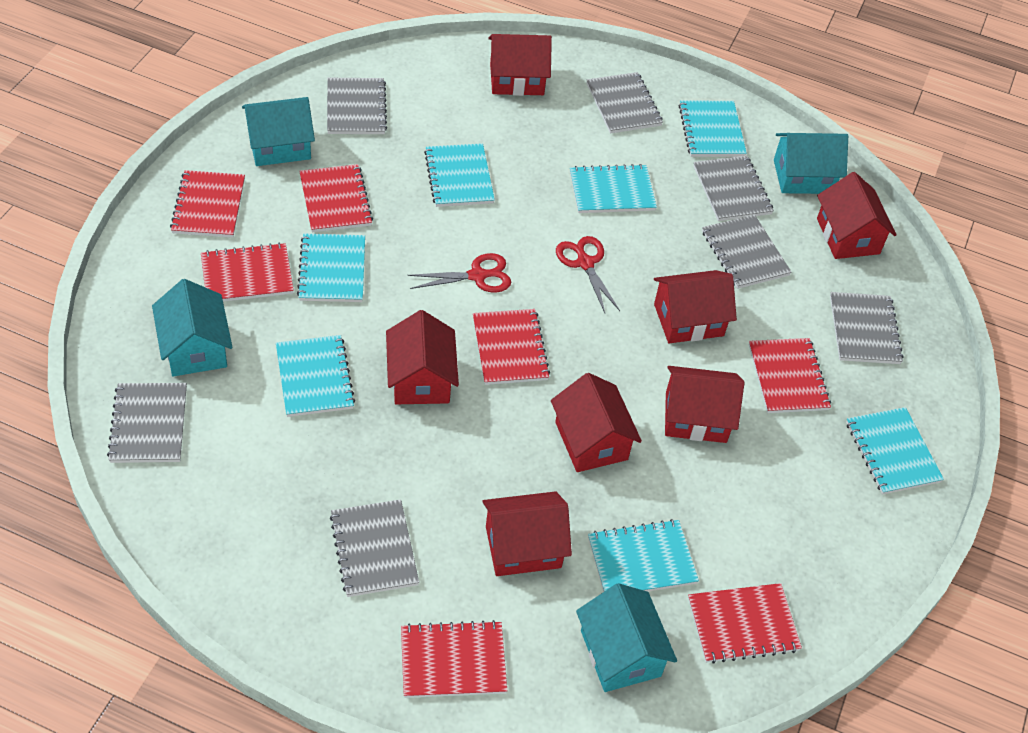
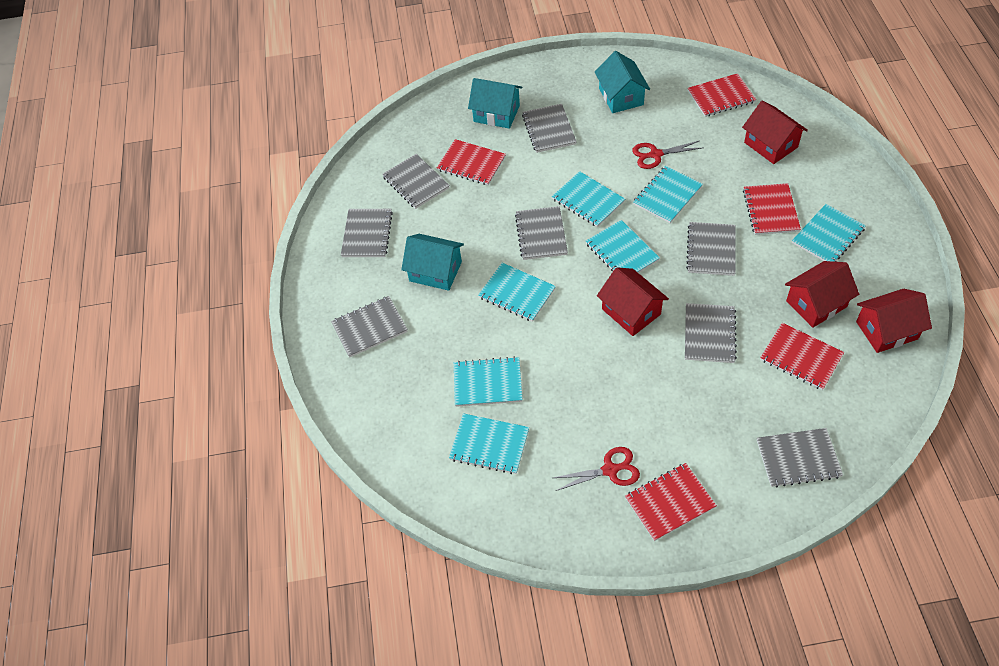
grey notebook: [107,383,187,463] [327,78,387,134] [330,499,419,597] [587,72,663,134] [693,155,774,221] [702,215,791,289] [830,292,903,364] = 7 -> [331,296,408,358] [341,209,393,257] [382,154,450,209] [515,206,568,260] [522,104,577,153] [685,303,737,363] [686,222,736,276] [757,428,843,487] = 8
red house: [386,310,459,404] [482,491,572,576] [488,34,552,96] [551,373,642,472] [654,270,737,343] [665,366,744,443] [817,172,896,259] = 7 -> [597,267,669,336] [742,101,808,164] [785,261,859,328] [856,289,932,353] = 4
red notebook: [170,170,245,238] [201,243,294,302] [299,164,373,232] [401,620,507,698] [473,309,550,385] [688,583,802,664] [749,338,831,413] = 7 -> [437,139,506,185] [625,463,717,541] [688,73,756,117] [743,183,801,235] [760,323,844,390] = 5
turquoise house: [152,279,233,376] [242,97,315,166] [576,583,677,692] [774,133,848,194] = 4 -> [401,234,464,291] [468,78,522,129] [595,51,650,113] = 3

